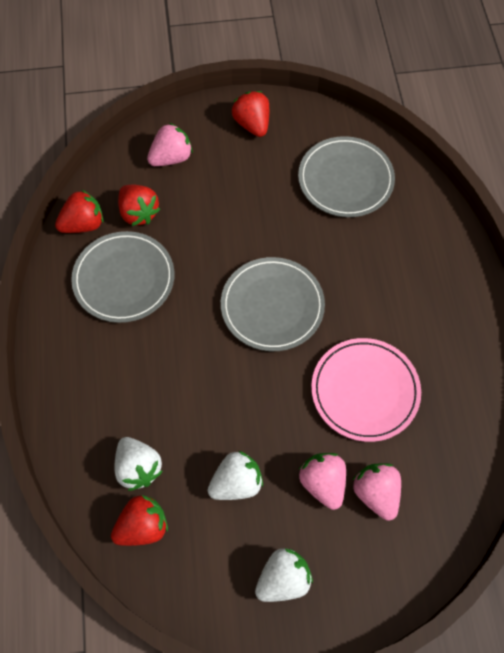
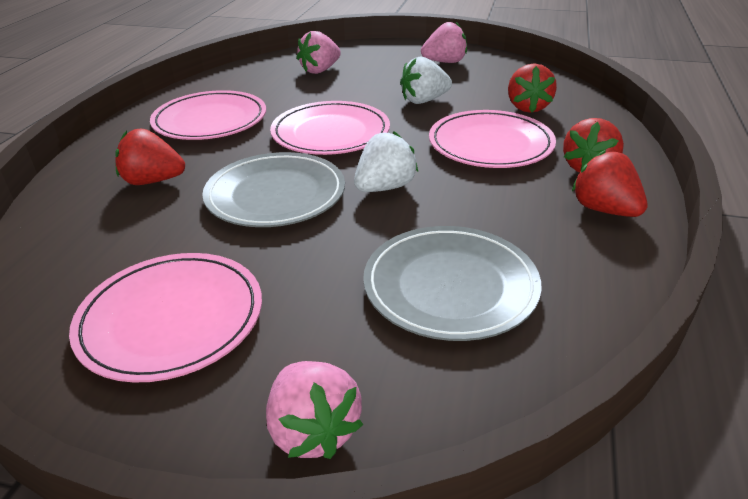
grey plate: [71,231,174,323] [221,257,325,351] [298,136,395,217] = 3 -> [202,152,345,227] [363,226,542,341] = 2
pink plate: [311,338,421,442] = 1 -> [69,253,262,383] [150,90,266,140] [270,101,390,155] [429,110,556,168] = 4
white strawberry: [114,437,163,491] [208,451,263,500] [255,548,313,602] = 3 -> [354,131,418,192] [400,56,452,104] = 2

